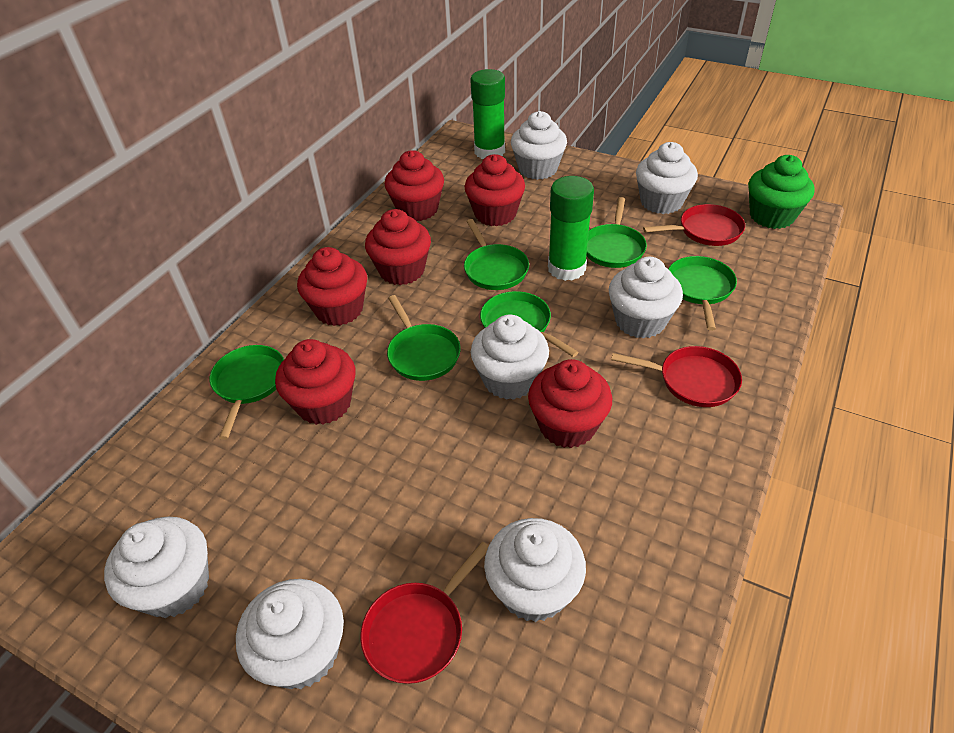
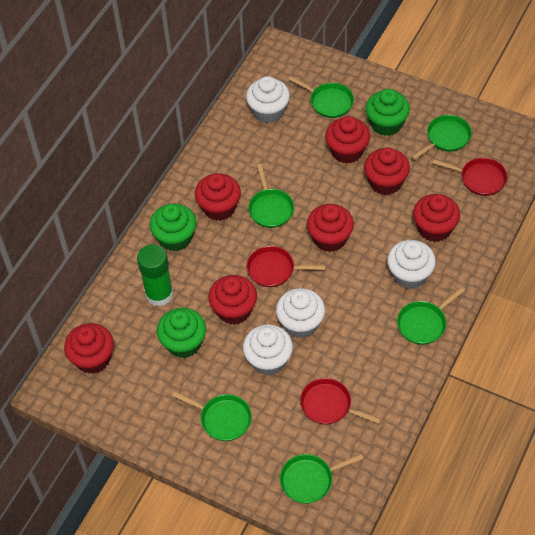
green cupcake: [748,155,815,229] = 1 -> [150,204,197,251] [157,308,206,358] [365,89,410,136] = 3
green glue stick: [471,69,505,159] [548,176,594,281] = 2 -> [137,244,174,306] = 1
red cupcake: [275,339,356,425] [297,247,368,326] [365,209,431,285] [385,150,444,221] [465,154,525,226] [528,359,612,448] = 6 -> [64,323,114,374] [195,173,241,221] [208,275,257,325] [307,204,354,252] [325,116,370,164] [364,147,410,195] [413,194,460,242] = 7
white cupcake: [104,517,209,618] [236,579,344,689] [471,314,549,400] [484,518,586,622] [511,111,567,180] [609,257,683,339] [636,142,698,214] = 7 -> [243,324,293,375] [246,76,290,123] [276,288,325,338] [387,240,436,289] = 4

